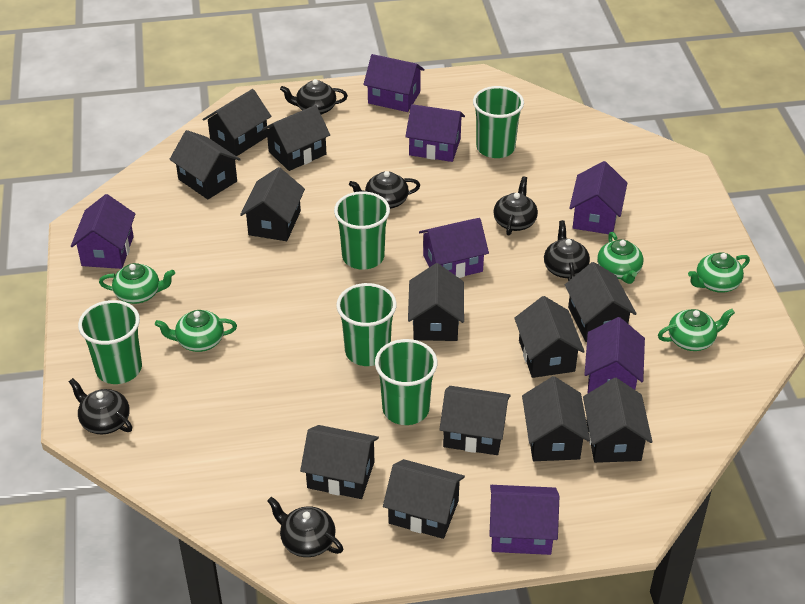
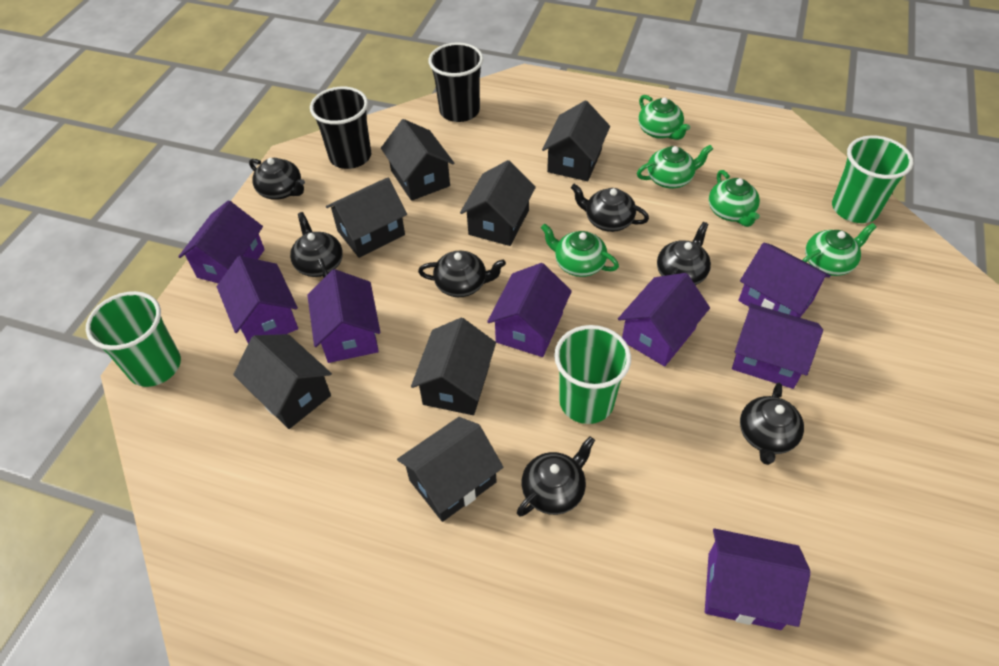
black cup: none = 0 -> [310,87,371,169] [428,42,483,122] = 2
black house: [169,130,241,199] [202,89,271,156] [240,167,305,241] [262,105,330,171] [300,425,379,499] [383,459,465,539] [408,263,464,341] [439,386,511,455] [514,296,585,378] [522,376,590,461] [565,262,637,342] [583,378,652,463] = 12 -> [233,334,332,429] [326,178,407,258] [381,119,454,201] [397,417,503,522] [411,318,496,415] [460,160,536,246] [542,100,610,181] = 7
black teapot: [69,378,132,434] [267,497,343,557] [280,79,348,115] [349,171,420,209] [493,176,538,235] [544,220,590,281] = 6 -> [249,158,305,200] [290,212,343,278] [418,251,506,297] [517,437,595,517] [571,184,649,232] [657,222,711,285] [740,383,804,465] = 7
green cup: [78,300,142,384] [334,191,390,270] [336,283,397,366] [375,339,438,425] [473,86,524,158] = 5 -> [86,291,181,387] [554,325,631,424] [832,135,913,223] = 3
purple house: [71,194,135,269] [363,54,425,112] [405,104,465,162] [419,218,489,278] [489,485,559,555] [569,161,627,234] [584,317,645,394] = 7 -> [178,200,265,284] [217,256,298,344] [307,269,381,363] [487,263,572,357] [618,273,710,366] [705,529,811,630] [732,303,823,389] [738,243,831,318] = 8

